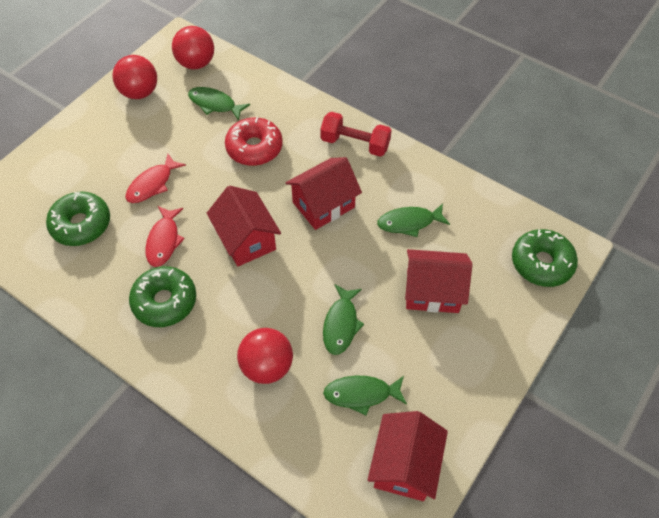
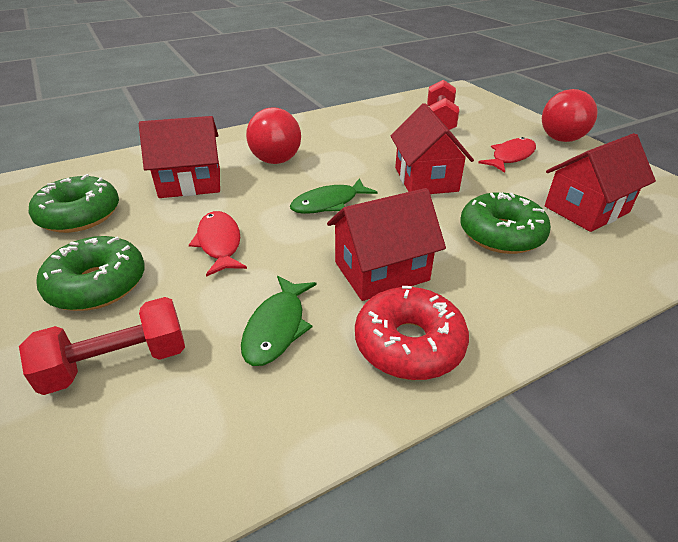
green fish: [188,87,250,121] [323,285,364,355] [323,376,407,415] [377,204,450,237] = 4 -> [241,276,317,366] [290,178,378,214] = 2
red ball: [112,55,157,99] [172,26,214,69] [237,328,293,384] = 3 -> [246,107,301,164] [542,89,598,142] = 2
red dumbbell: [320,112,391,157] = 1 -> [19,297,185,395] [427,80,459,130] = 2

